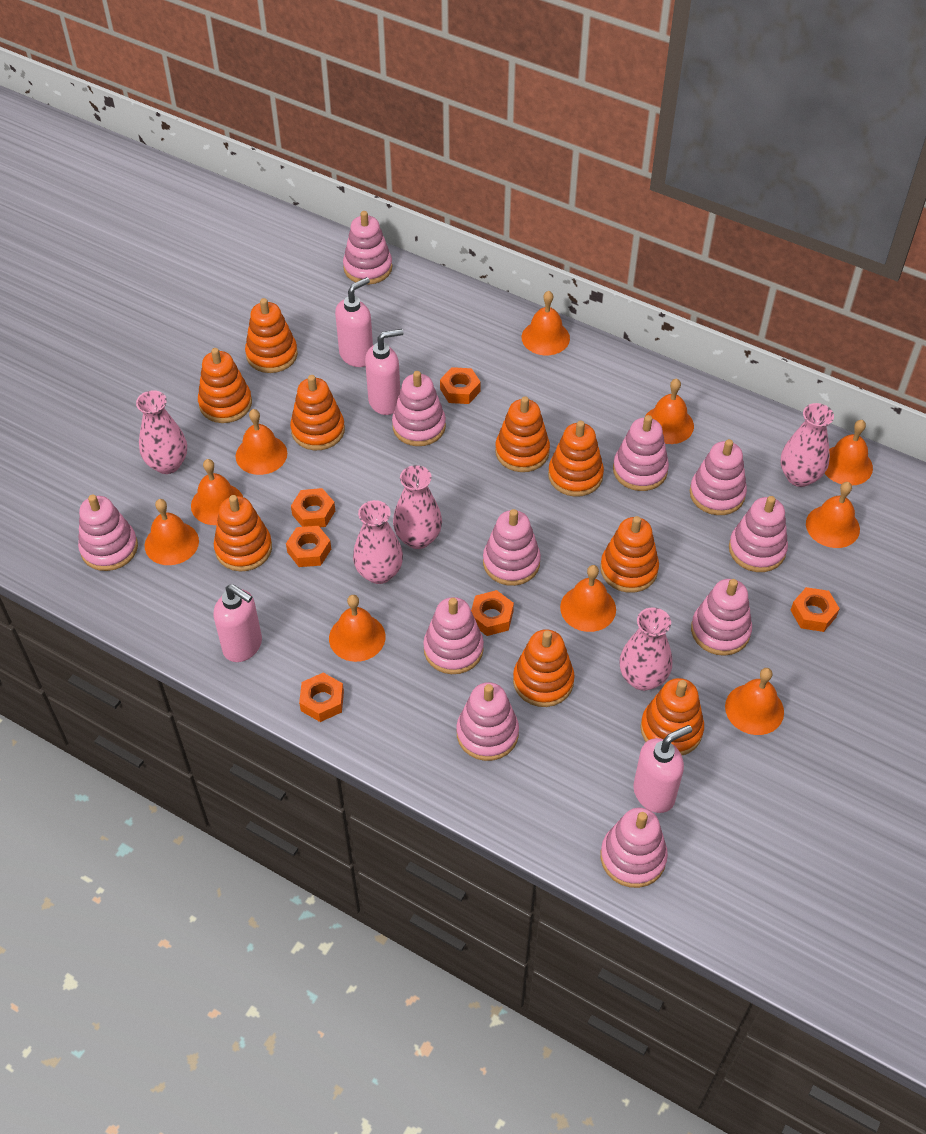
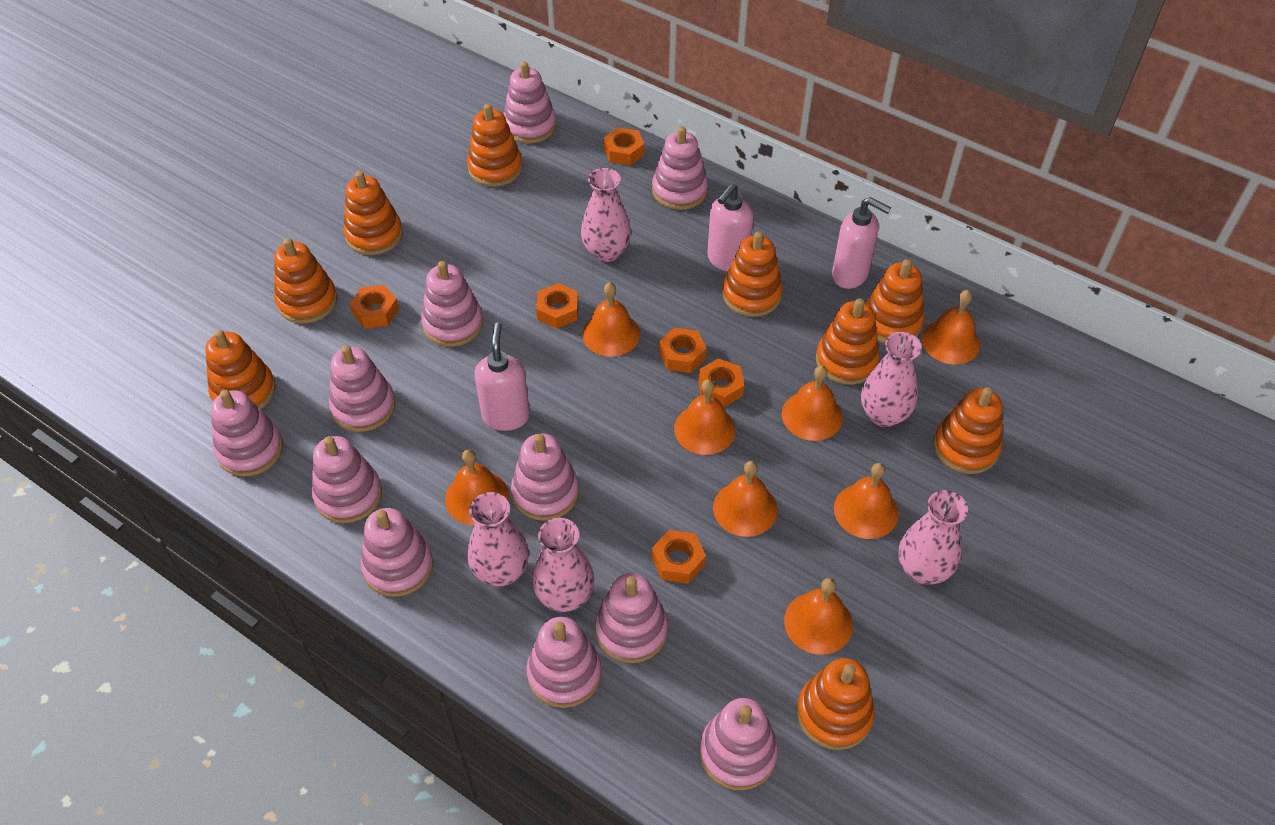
orange bell: [145,499,199,565] [191,459,243,525] [236,409,287,475] [329,595,386,662] [522,291,570,355] [560,565,616,632] [645,378,694,444] [725,668,784,735] [806,482,860,548] [824,420,873,485] = 10 -> [445,449,509,525] [582,282,640,357] [674,379,736,455] [713,461,778,537] [782,366,843,441] [784,578,853,655] [834,463,899,539] [921,290,980,364] = 8
pink soap dispenser: [214,584,262,662] [335,277,373,367] [365,329,403,415] [633,725,692,813] = 4 -> [474,322,530,431] [707,183,754,272] [832,197,891,289] = 3

